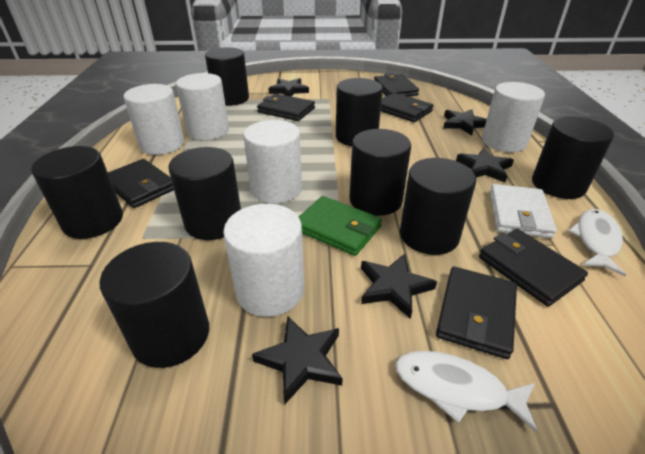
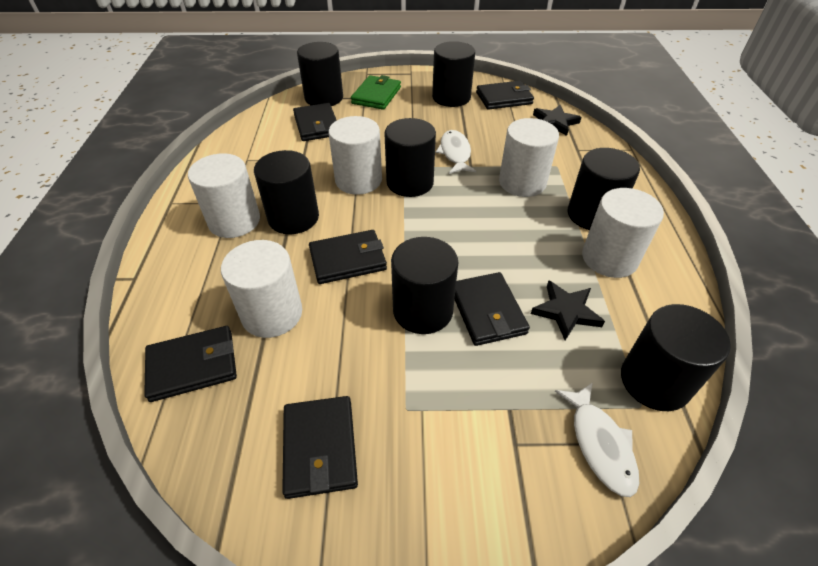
black cylinder: [31,146,123,239] [100,242,209,368] [169,147,241,240] [205,47,249,106] [336,78,383,146] [349,129,411,216] [400,158,476,255] [532,116,614,199] = 8 -> [254,150,319,234] [297,42,343,106] [384,118,436,197] [391,237,458,334] [432,41,475,107] [568,148,640,230] [621,304,731,411] = 7
black star: [252,317,343,404] [268,78,309,97] [361,253,437,319] [443,109,487,135] [456,148,514,183] = 5 -> [531,280,605,340] [533,105,582,136] = 2
white wallet: [490,184,557,238] = 1 -> none = 0

